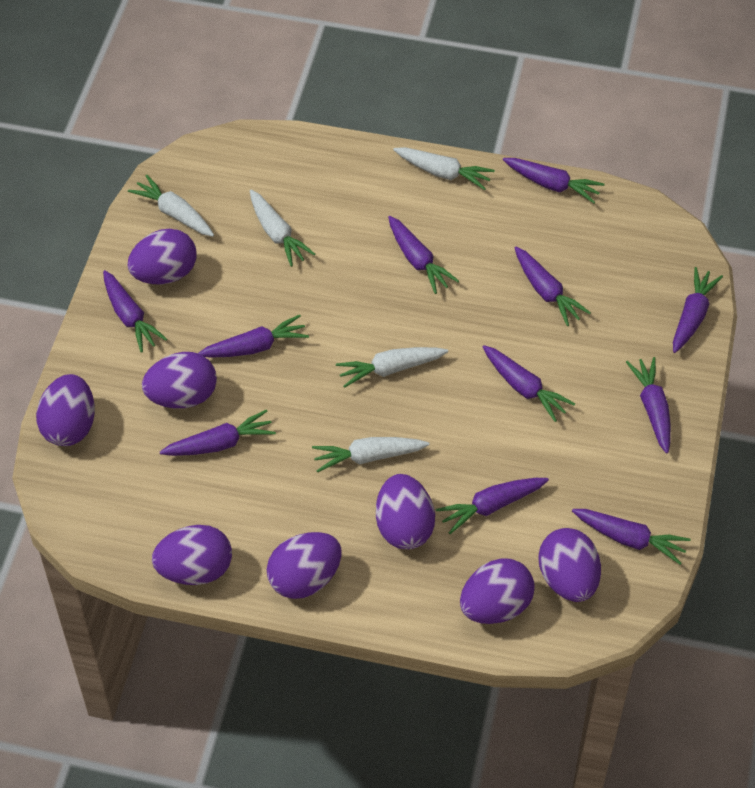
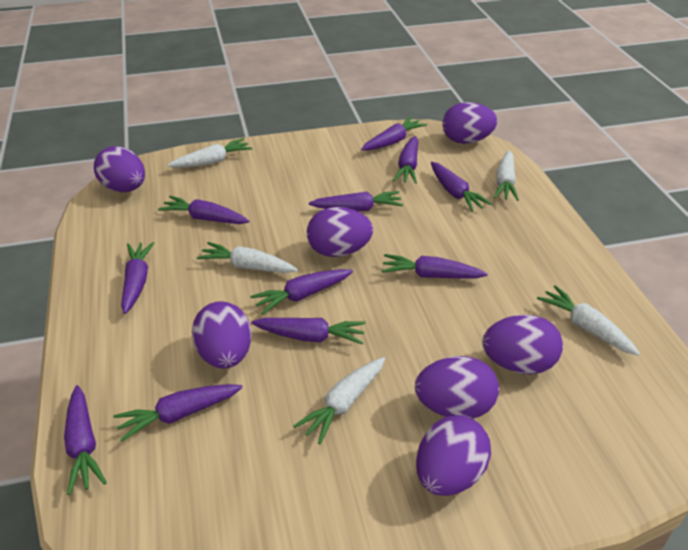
purple egg: [36,374,95,446] [128,229,196,284] [142,352,217,409] [152,525,232,585] [267,532,342,599] [376,474,435,549] [460,558,535,624] [538,528,601,602] = 8 -> [94,146,145,192] [192,301,251,369] [307,207,373,257] [415,356,499,419] [416,415,491,496] [442,102,497,144] [483,315,563,374] = 7

